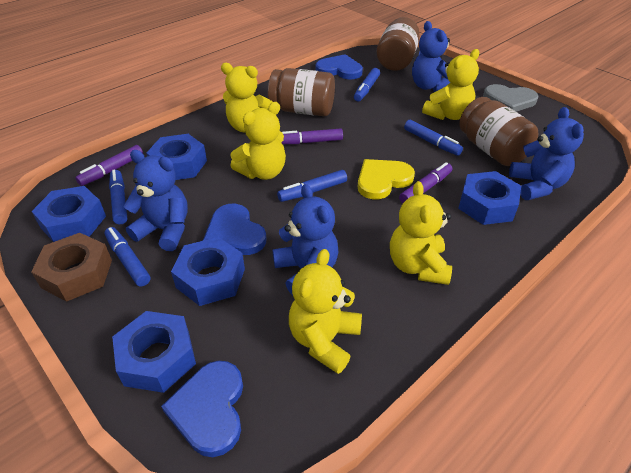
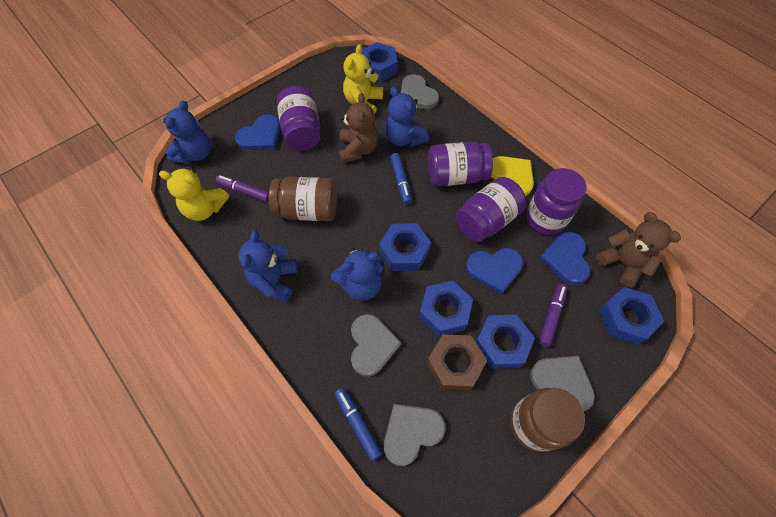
blue marker: [104,227,151,286] [109,170,127,224] [277,170,347,202] [354,68,380,102] [404,120,463,156] = 5 -> [334,387,383,461] [390,153,412,204] = 2
brown jar: [268,68,335,116] [377,17,420,71] [459,97,538,166] = 3 -> [269,177,337,221] [510,388,585,452] = 2
brown teddy bear: none = 0 -> [339,93,378,163] [596,212,681,288] = 2
grey heart: [483,84,539,112] = 1 -> [351,314,402,377] [384,404,446,466] [401,74,439,109] [530,356,595,411] = 4
purple jar: none = 0 -> [277,86,320,151] [428,142,493,186] [456,177,526,242] [526,168,587,235] = 4
purple marker: [75,145,143,186] [281,128,343,144] [399,162,452,203] = 3 -> [216,175,269,202] [538,284,568,347] = 2
yellow teddy bear: [221,63,273,132] [231,102,286,180] [289,249,362,374] [390,181,452,285] [422,49,479,120] = 5 -> [159,168,229,221] [343,44,383,114] = 2

